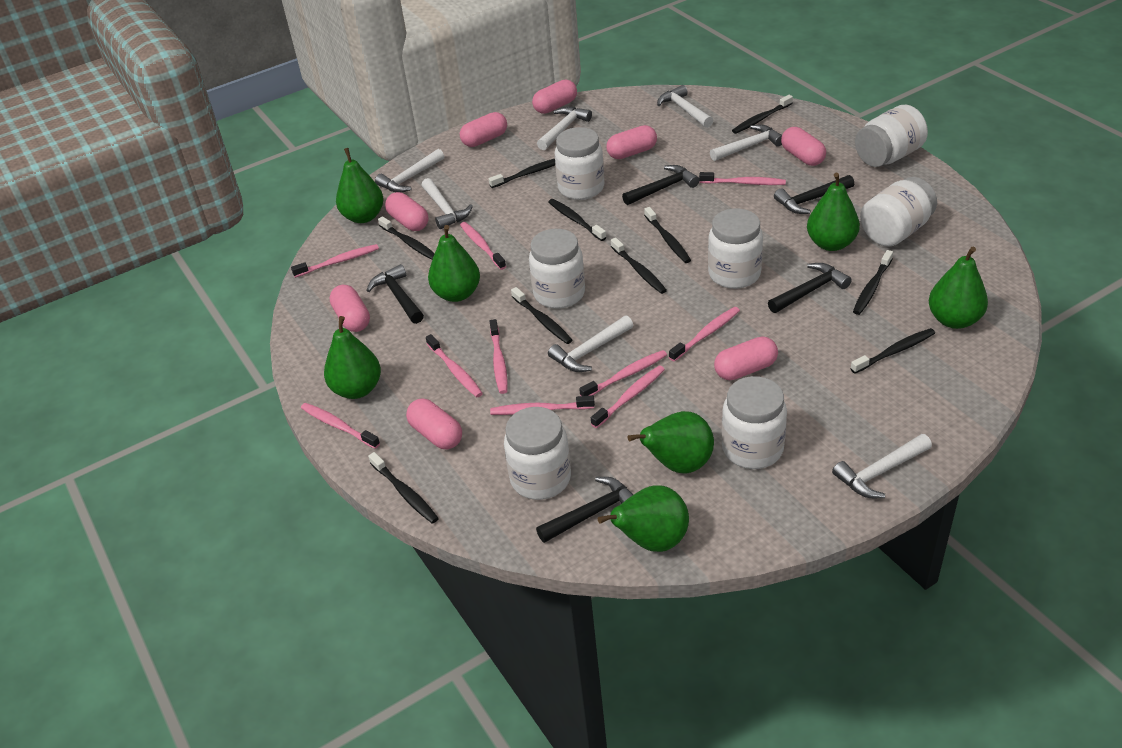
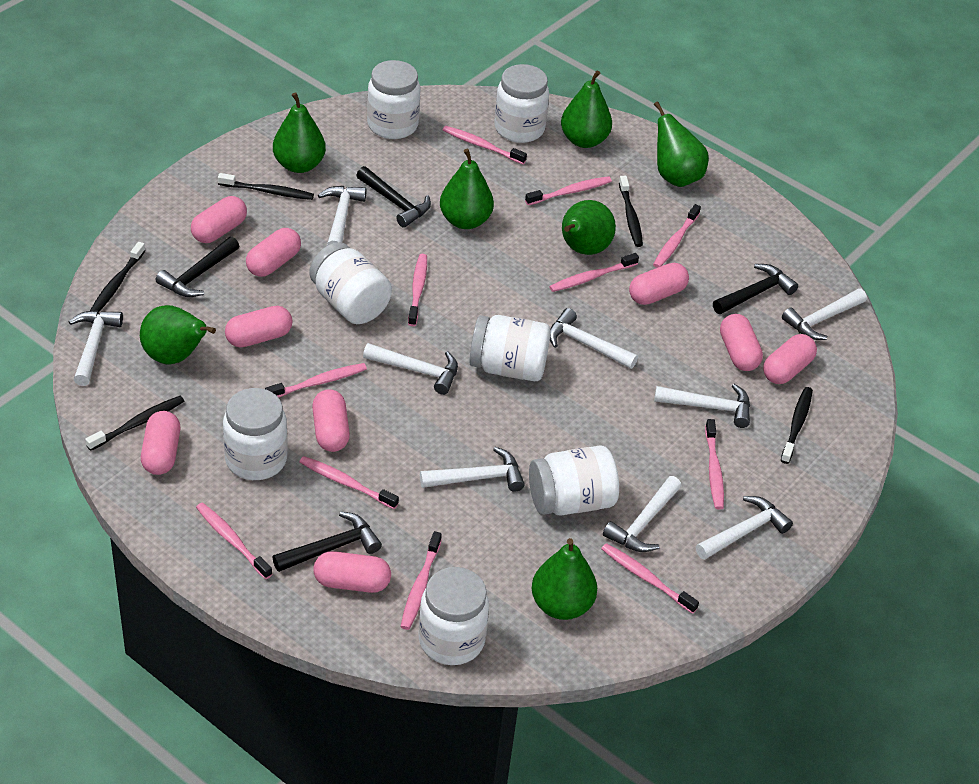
black hammer: [366,264,424,324] [536,477,633,543] [622,165,699,205] [768,263,852,313] [774,175,854,214] = 5 -> [156,236,239,297] [272,512,382,572] [356,166,431,228] [713,264,798,314] = 4
black toothbrush: [368,452,439,524] [378,216,435,260] [489,159,555,188] [511,287,572,344] [549,199,606,241] [611,238,667,294] [644,207,691,263] [732,95,793,134] [850,328,935,374] [853,250,893,315] = 10 -> [85,396,184,451] [90,242,145,312] [218,173,314,200] [619,176,643,247] [781,387,813,464] = 5
pink capsule: [330,285,370,332] [385,192,429,231] [406,399,462,449] [460,112,507,147] [532,79,577,114] [606,125,657,159] [714,336,778,380] [781,127,826,166] = 8 -> [141,411,180,475] [191,196,247,243] [225,306,292,347] [246,228,301,277] [312,389,350,452] [313,551,391,593] [629,263,689,305] [720,314,763,371] [763,334,817,384] = 9
pink toothbrush: [291,244,379,278] [301,403,380,449] [426,334,483,397] [460,222,506,270] [490,319,508,394] [490,395,595,415] [579,350,667,396] [591,365,665,428] [669,307,740,361] [699,172,786,185] = 10 -> [196,502,272,579] [265,363,367,398] [300,456,399,509] [400,531,442,630] [408,254,427,326] [443,126,527,164] [525,176,612,205] [549,253,639,292] [601,543,699,614] [653,204,701,268] [705,419,724,510] = 11
white hammer: [375,149,444,193] [421,178,473,229] [537,107,592,150] [548,315,633,372] [657,85,713,128] [710,125,782,161] [832,434,932,498] = 7 -> [69,310,123,386] [318,186,367,246] [363,343,458,395] [420,447,525,492] [550,308,638,369] [603,476,682,552] [654,384,750,428] [696,496,793,560] [782,288,867,340] = 9

